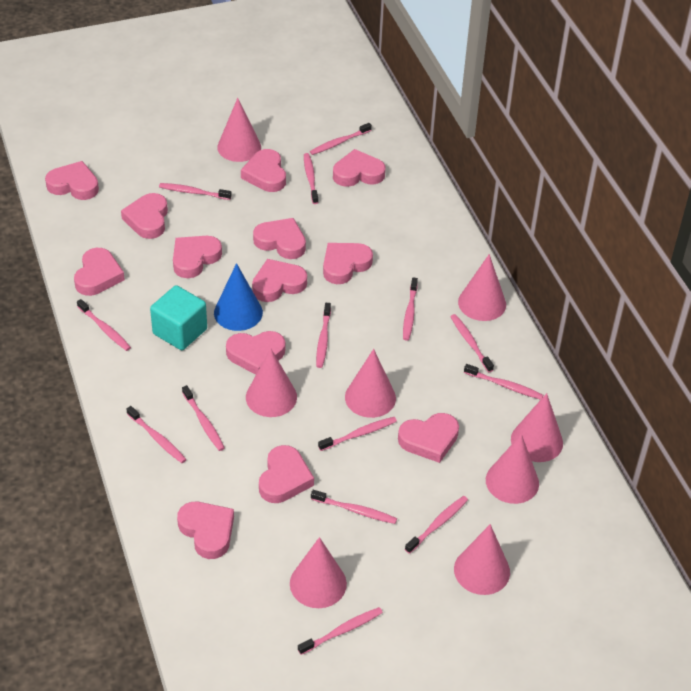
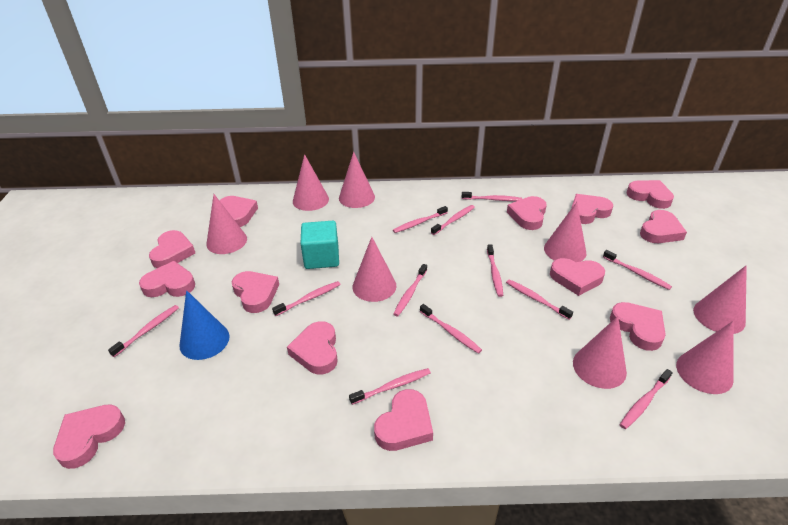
pink toothbrush: [77,299,131,351] [126,406,186,463] [159,183,232,200] [182,385,225,451] [298,607,383,655] [304,153,318,204] [310,123,372,155] [311,490,397,524] [316,303,331,368] [318,417,397,451] [403,278,418,341] [405,496,468,554] [450,314,494,372] [464,364,543,400] = 14 -> [108,305,179,357] [272,281,341,316] [349,368,431,405] [393,206,448,233] [393,264,427,316] [420,304,482,354] [431,205,475,235] [462,192,522,201] [487,244,503,297] [506,279,573,320] [603,250,672,290] [620,369,673,429] = 12

